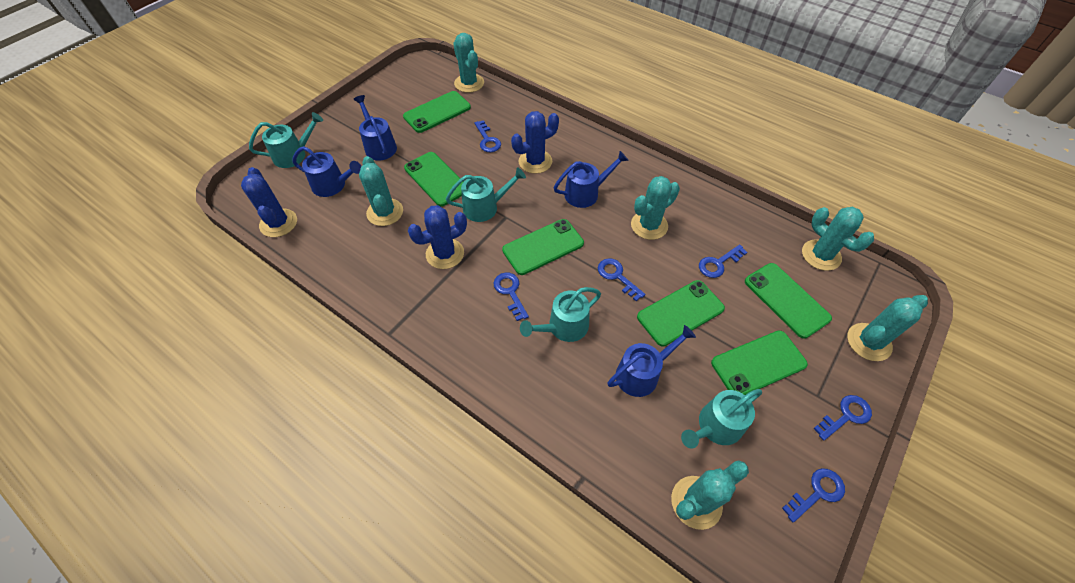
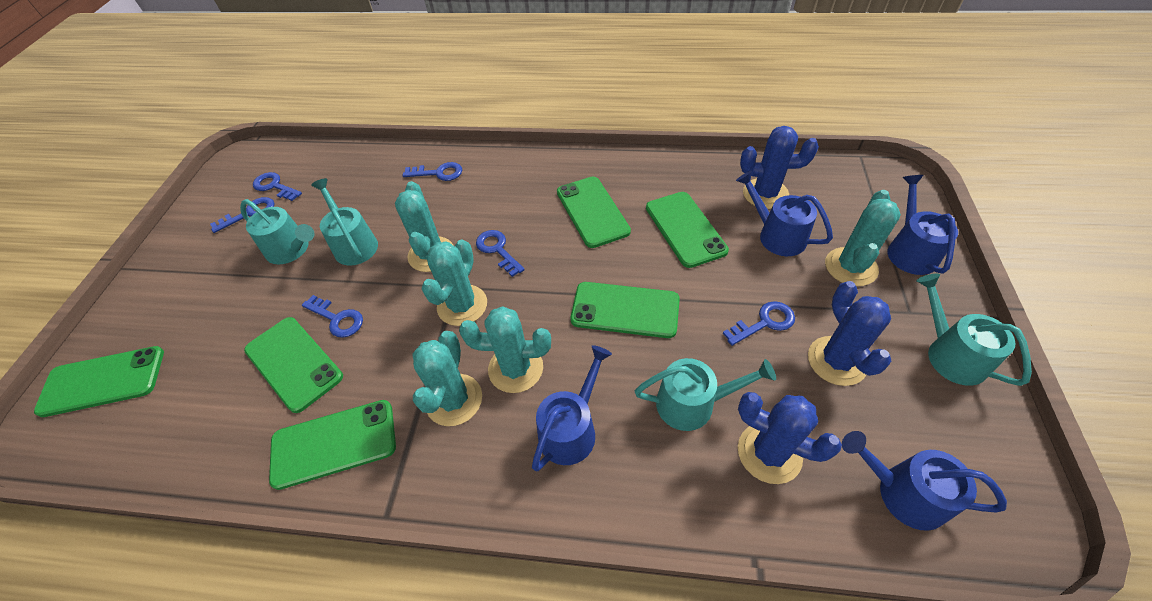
turquoise cactus: [359,156,403,226] [453,33,484,93] [631,176,680,240] [671,461,749,530] [802,207,874,271] [847,295,928,361] = 6 -> [395,181,454,272] [412,331,482,426] [422,239,487,326] [459,306,551,393] [825,190,901,286] = 5

